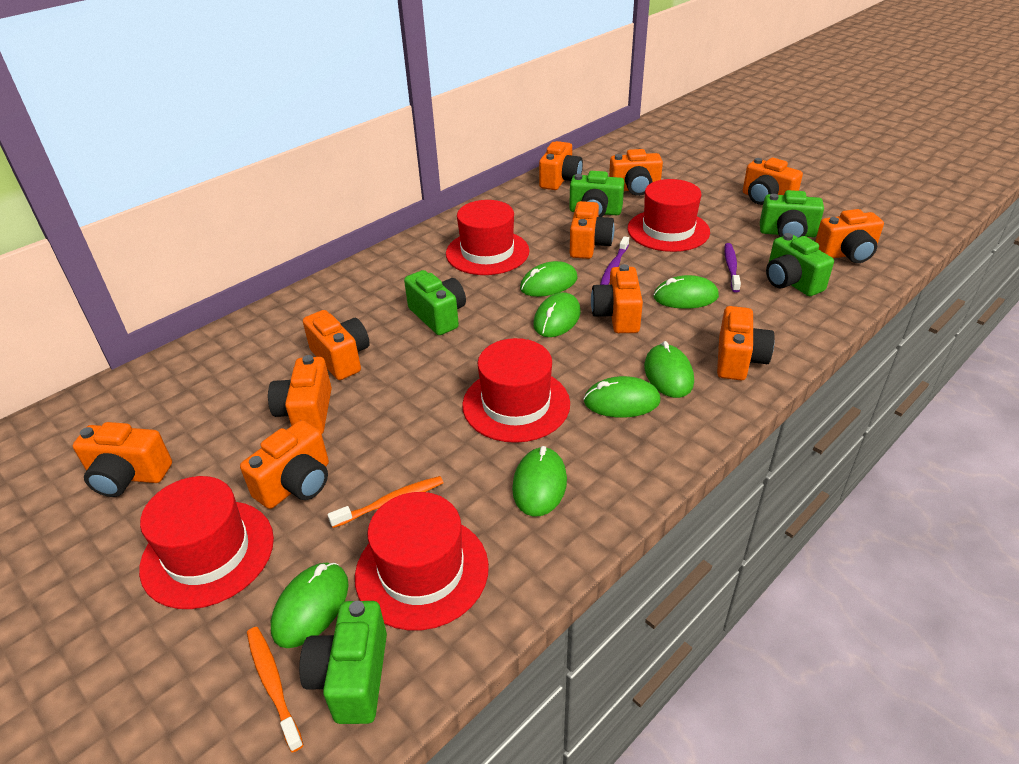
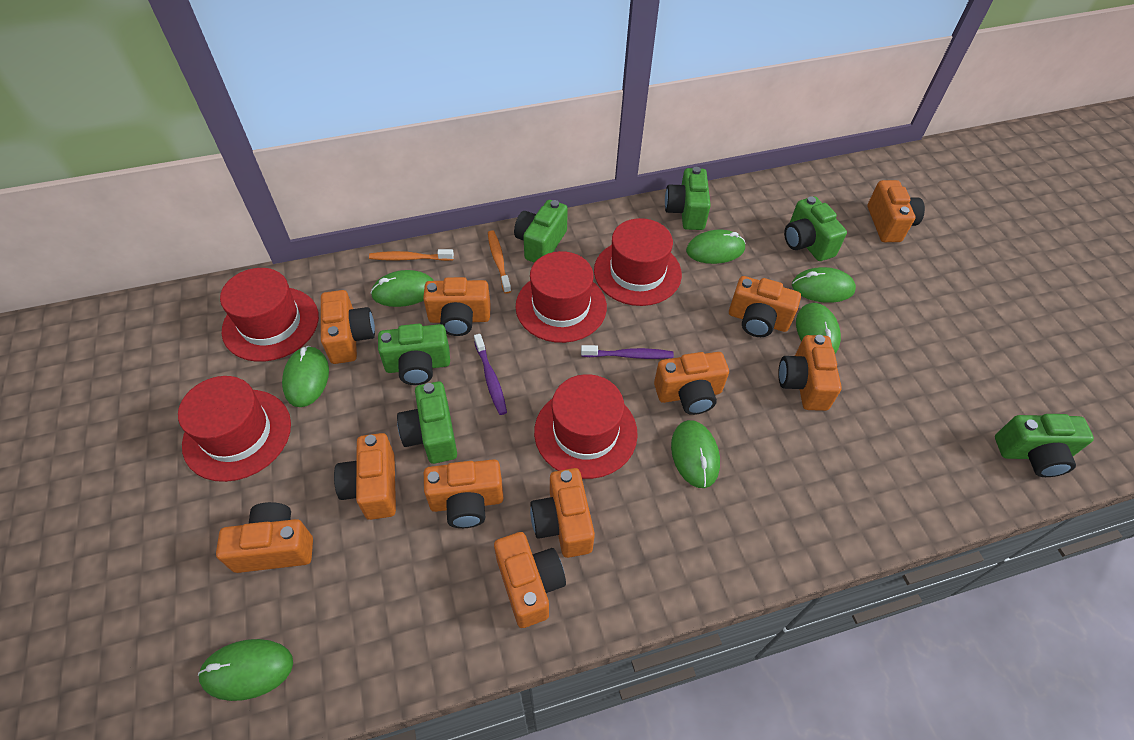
green camera: [299,601,387,724] [404,270,466,335] [569,171,624,217] [760,190,824,238] [766,233,834,296] = 5 -> [378,324,450,385] [397,382,457,464] [514,200,568,263] [665,167,711,230] [784,196,847,261] [995,414,1094,477] = 6

